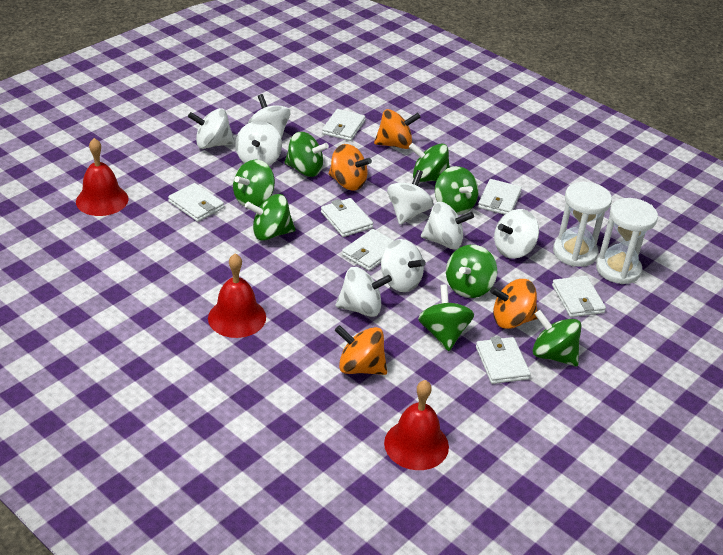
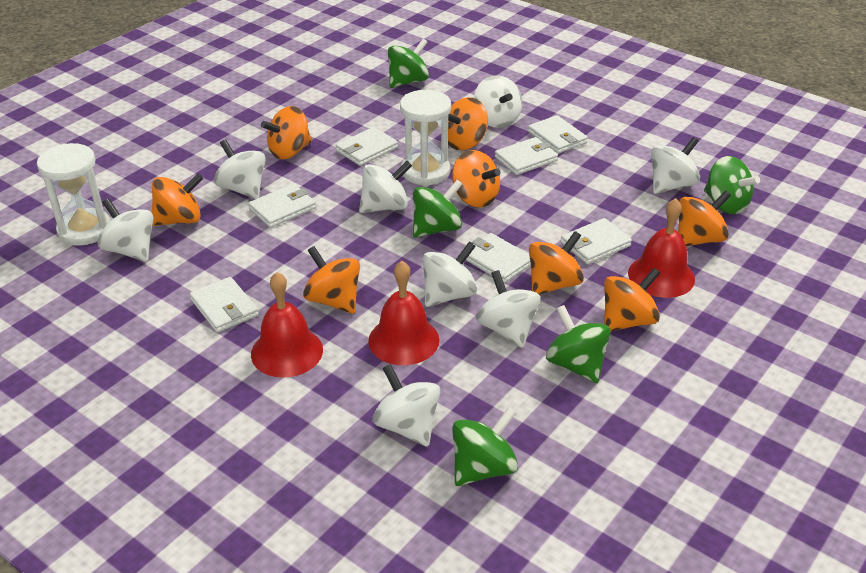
green spinning top: [233,160,275,207] [245,194,295,241] [284,132,329,177] [409,143,450,182] [418,284,474,351] [435,166,479,215] [446,245,497,298] [532,310,581,367] = 8 -> [388,39,429,88] [413,179,463,238] [452,407,518,486] [546,305,611,383] [704,156,760,214] = 5
orange spinning top: [329,144,372,191] [335,325,387,375] [374,109,421,149] [490,279,538,329] = 4 -> [152,173,203,226] [261,106,312,159] [303,246,360,314] [448,97,488,150] [452,150,501,208] [529,231,584,295] [604,268,660,331] [678,190,731,247] = 8

